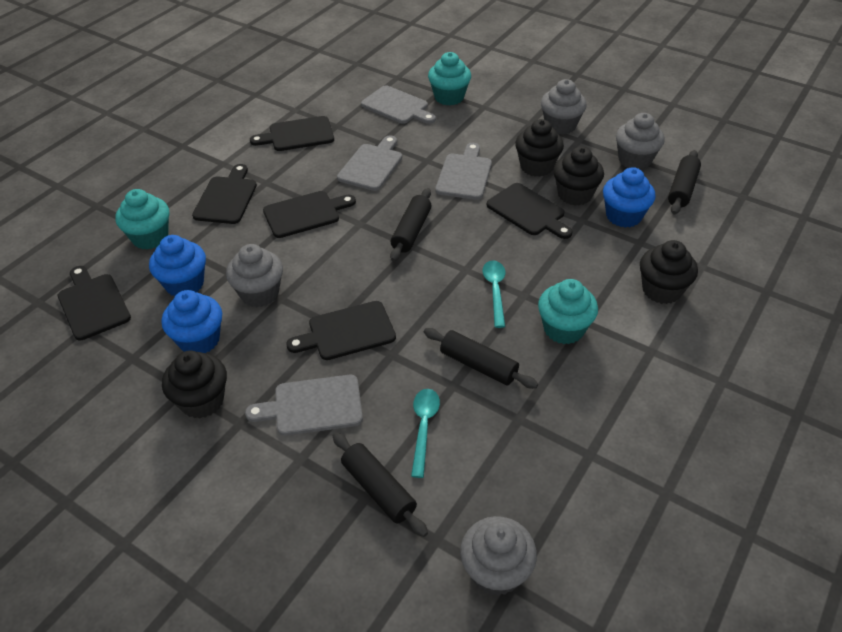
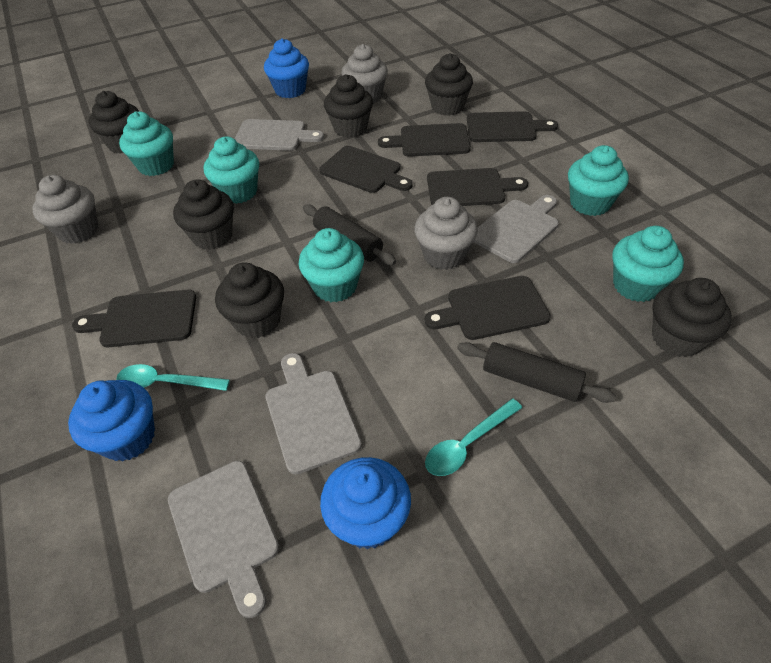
black cupcake: [162,351,227,418] [515,119,564,177] [553,147,604,206] [640,240,698,304] = 4 -> [89,91,139,154] [173,179,234,250] [215,263,284,338] [324,74,373,138] [425,53,473,116] [652,278,732,357] = 6
black rolling pin: [333,432,428,537] [390,188,431,262] [424,328,538,389] [668,150,701,214] = 4 -> [303,204,396,265] [457,342,616,403] = 2
grey cupcake: [226,244,283,307] [460,516,537,596] [541,79,587,134] [616,113,665,170] = 4 -> [32,175,98,244] [342,44,388,104] [414,197,478,270] = 3
turquoise cupcake: [116,189,169,249] [428,52,471,105] [538,279,598,344] = 3 -> [119,111,174,176] [204,136,259,204] [299,228,364,302] [568,145,629,216] [612,226,684,302] = 5

